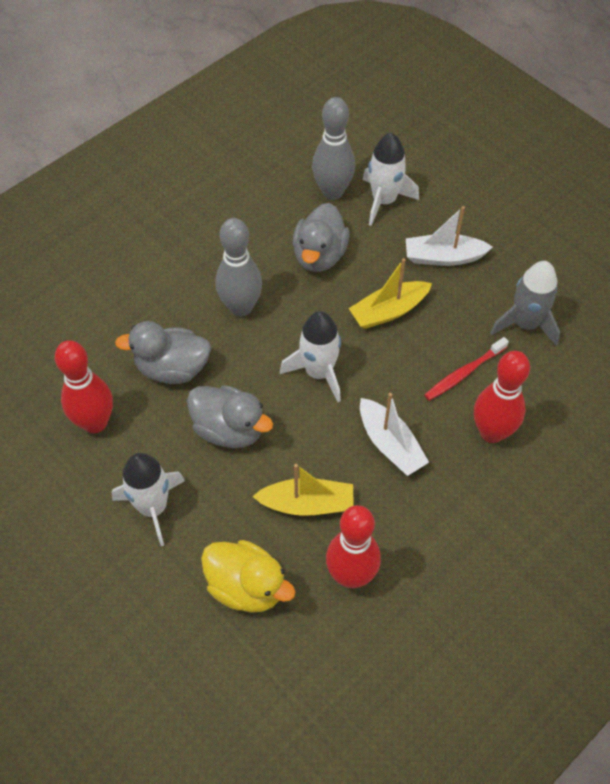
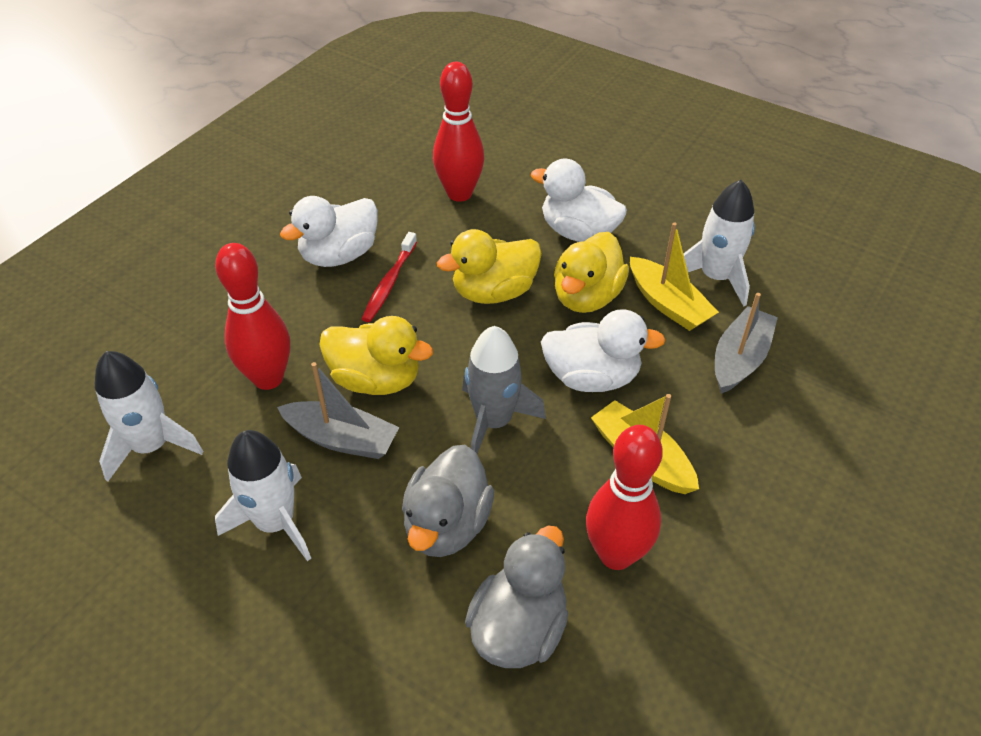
grey boat: none = 0 -> [277,362,399,459] [715,293,778,394] = 2
grey bowling pin: [215,218,262,317] [312,97,355,200] = 2 -> none = 0
grey duck: [115,321,211,384] [187,385,273,448] [293,203,350,272] = 3 -> [402,445,494,557] [465,526,568,668] = 2
white boat: [360,393,429,476] [406,206,493,266] = 2 -> none = 0
white duck: none = 0 -> [280,196,378,267] [531,159,627,242] [541,309,666,392] = 3
yellow duck: [201,540,296,613] = 1 -> [319,316,433,395] [437,229,542,304] [554,232,629,313] = 3

